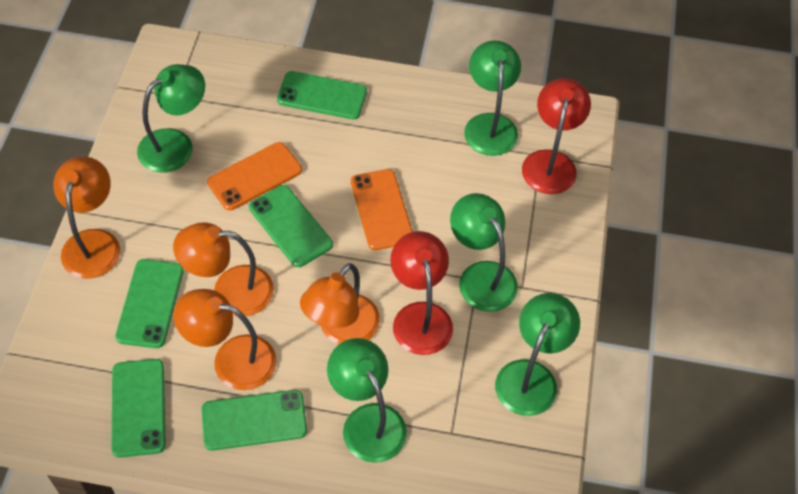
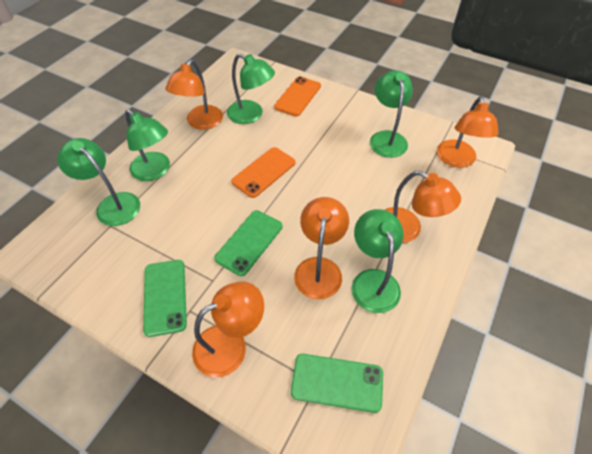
green phone: [112,359,166,458] [115,259,184,348] [202,390,307,451] [249,185,333,267] [277,71,367,119] = 5 -> [143,260,187,337] [214,210,282,276] [291,354,383,413] = 3
orange lamp: [53,156,120,279] [173,222,274,316] [174,289,277,390] [300,263,380,344] = 4 -> [165,59,223,130] [192,281,264,377] [294,197,349,299] [385,171,461,243] [437,96,498,168] = 5
red lamp: [390,231,453,355] [522,78,591,194] = 2 -> none = 0

